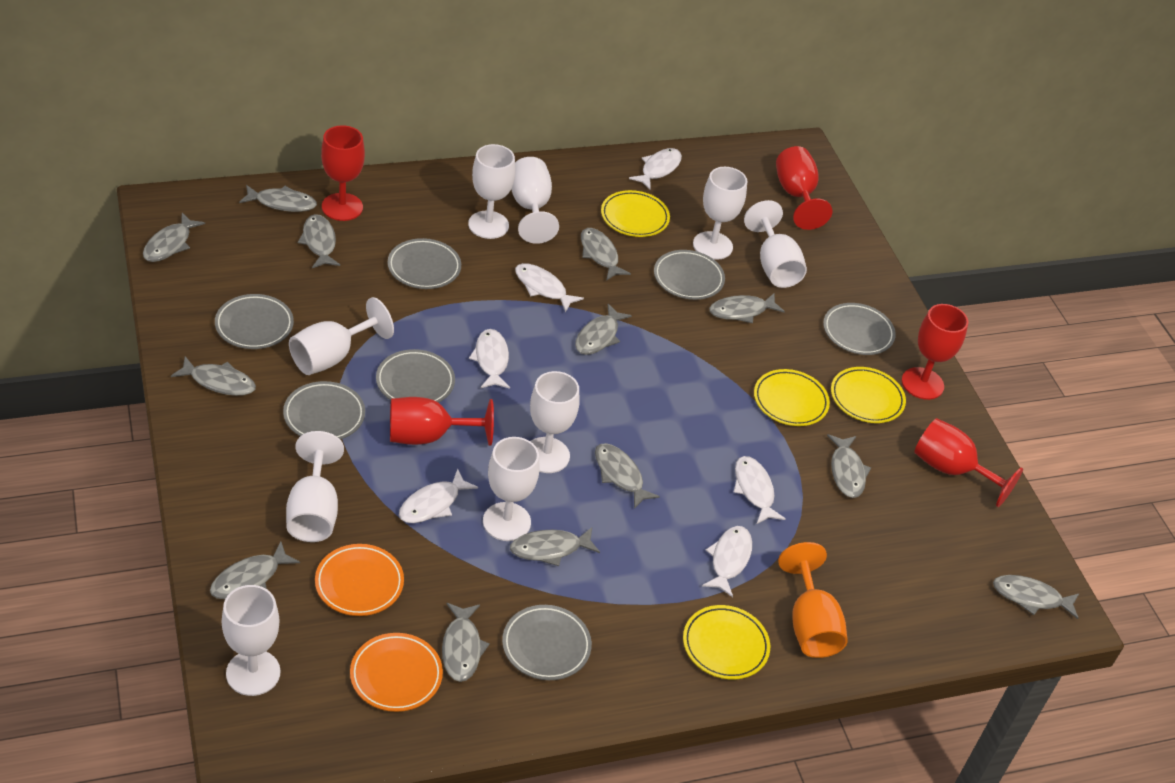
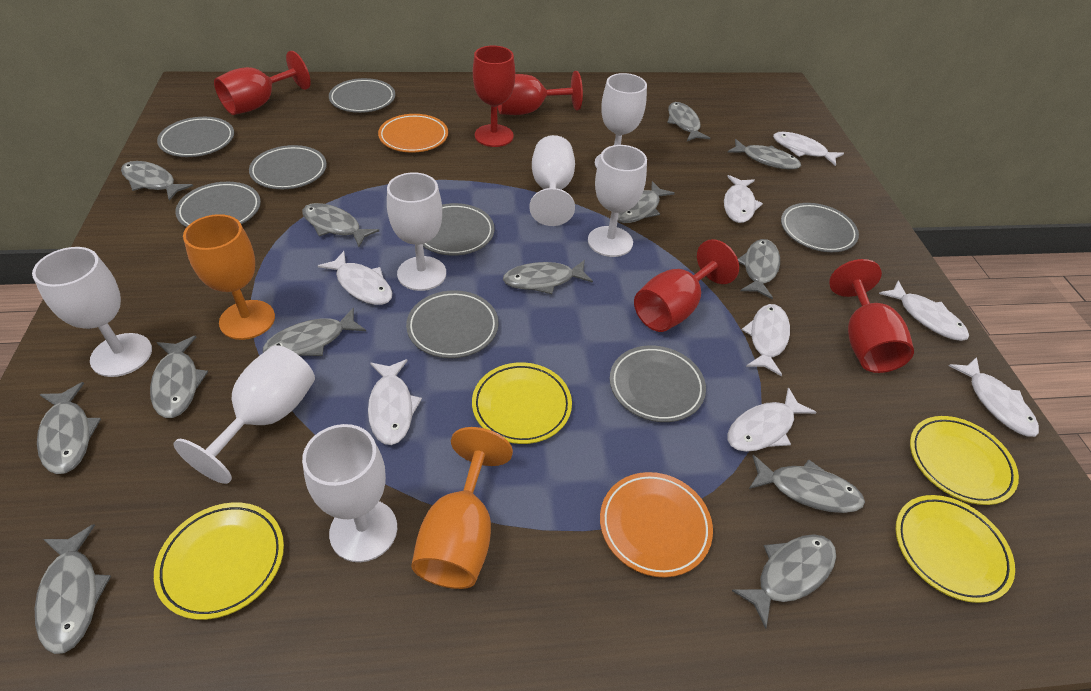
grey plate: [215,294,294,349] [283,381,365,439] [376,349,455,403] [387,238,461,289] [502,605,592,680] [654,250,725,300] [823,303,896,355] = 7 -> [157,117,234,157] [175,182,261,227] [249,145,327,189] [329,78,395,113] [406,290,498,358] [423,203,495,256] [610,345,706,422] [781,203,859,252] = 8
orange goblet: [778,542,848,658] = 1 -> [183,214,275,340] [411,427,513,589] = 2
white fish: [399,469,478,523] [469,329,510,389] [515,263,584,313] [629,148,682,190] [702,526,752,597] [734,456,786,524] = 6 -> [318,251,392,305] [368,359,422,445] [724,175,763,223] [728,387,816,452] [742,304,790,377] [773,132,844,166] [879,280,969,341] [949,357,1039,437] = 8
white goblet: [222,585,280,696] [286,431,344,542] [289,297,394,375] [468,144,515,239] [483,437,539,541] [511,157,559,244] [530,371,580,473] [693,167,747,260] [744,200,807,288] = 9 -> [32,247,152,377] [174,345,315,484] [302,424,397,562] [387,173,446,291] [529,135,575,226] [588,145,647,257] [595,73,647,168] = 7

